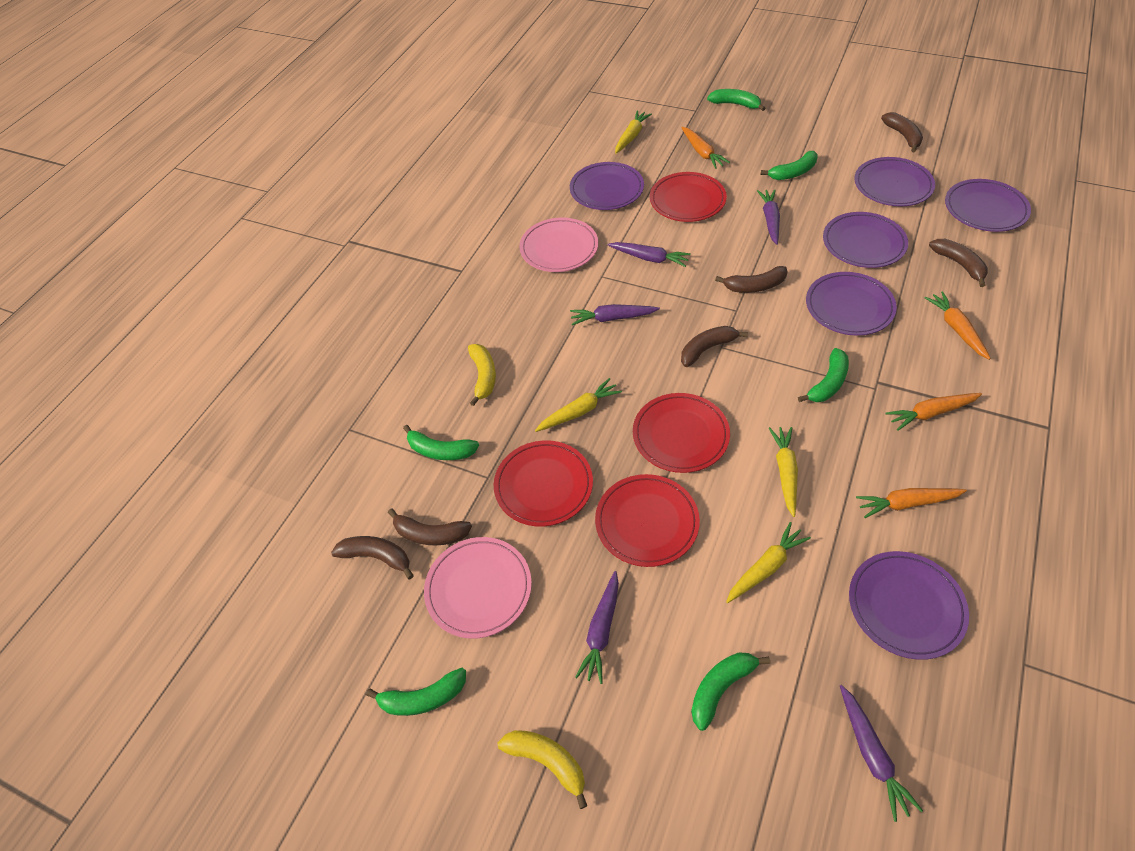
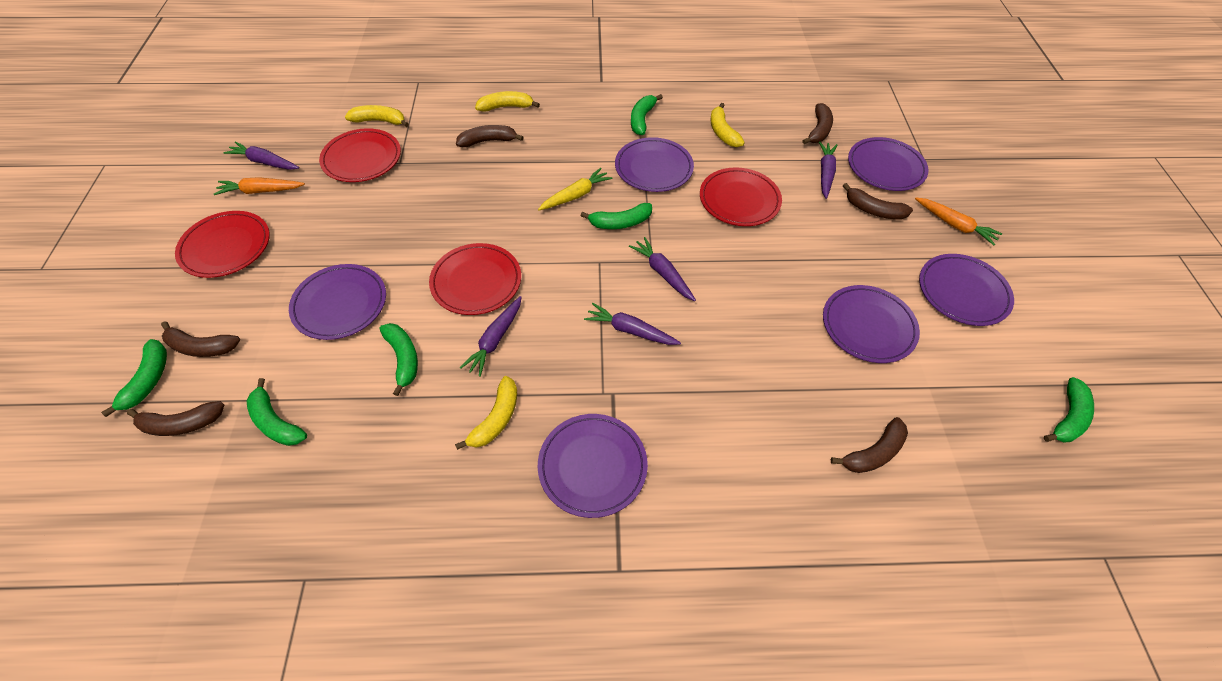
orange carrot: [681,127,730,169] [856,488,967,518] [885,393,982,431] [925,291,991,360] = 4 -> [214,177,305,195] [915,197,1002,245] = 2
pink plate: [424,537,532,639] [519,218,598,272] = 2 -> none = 0
yellow banana: [468,344,496,406] [498,730,587,809] = 2 -> [345,105,409,127] [455,376,517,450] [475,91,540,112] [711,103,745,147] = 4
yellow carrot: [535,378,622,432] [615,110,652,154] [726,522,811,603] [769,427,798,517] = 4 -> [538,168,613,210] = 1

